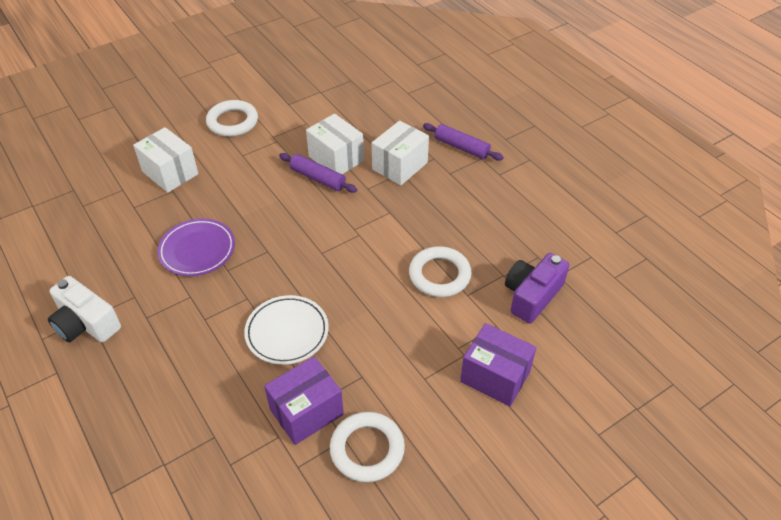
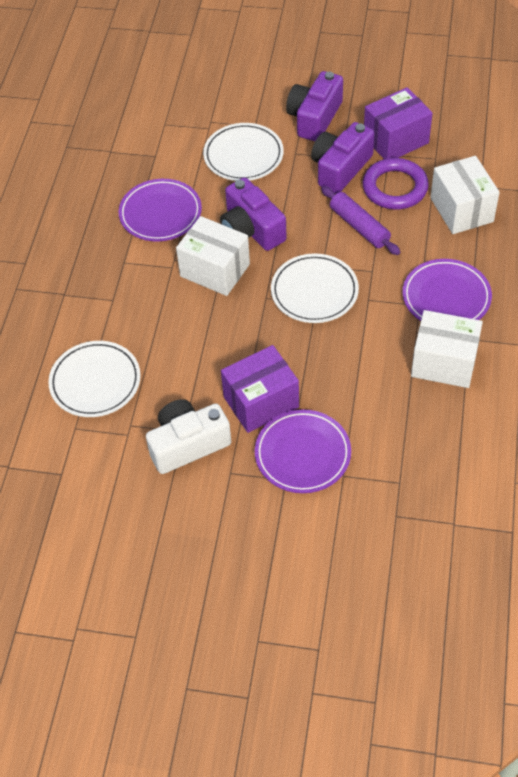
purple camera: [505,253,569,323] = 1 -> [220,177,286,251] [286,71,343,141] [311,122,375,194] = 3
purple plate: [157,219,235,276] = 1 -> [119,179,202,242] [255,409,351,493] [403,259,492,321] = 3
purple ring: none = 0 -> [363,158,429,210] = 1
purple rolling pin: [279,153,357,193] [423,123,504,160] = 2 -> [321,186,400,255] = 1
white plate: [244,295,329,365] = 1 -> [48,341,141,417] [203,123,284,181] [271,253,359,323] = 3
white ring: [206,100,258,137] [330,412,405,482] [409,246,472,297] = 3 -> none = 0

